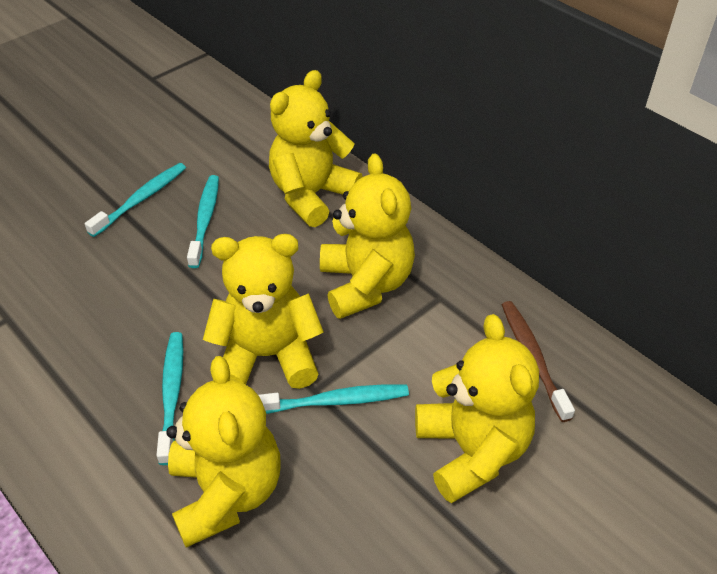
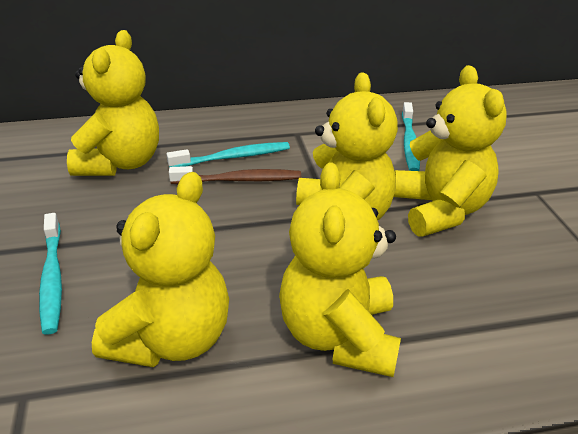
turquoise toothbrush: [85,163,186,237] [156,332,183,465] [187,175,219,268] [259,384,409,414] = 4 -> [39,213,62,335] [166,142,290,168] [402,102,420,171] = 3

